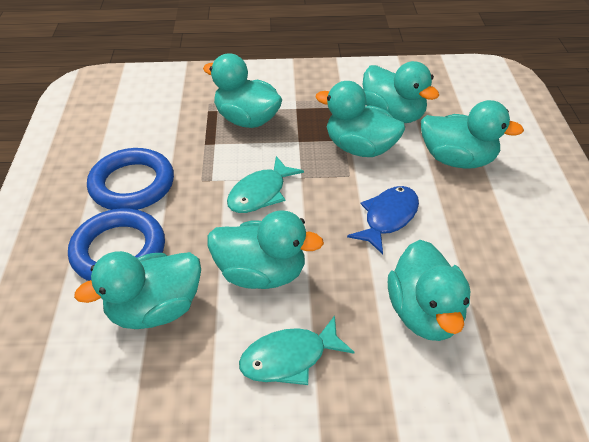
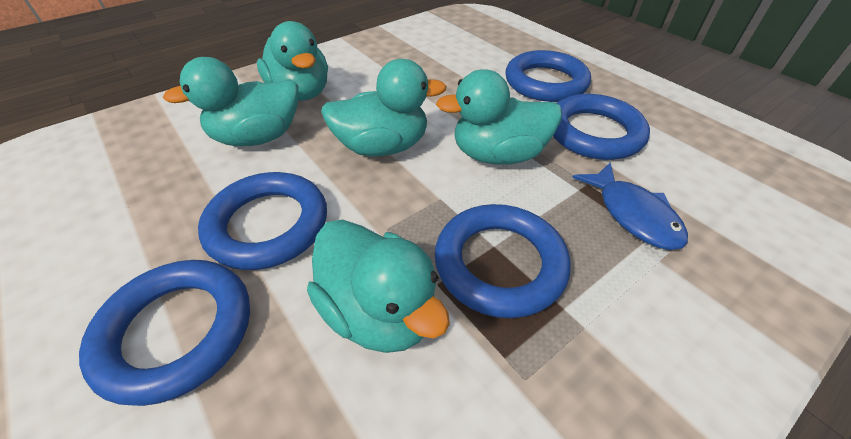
blue ring: [68,209,165,281] [87,148,174,210] = 2 -> [79,260,250,406] [198,172,327,270] [435,204,571,318] [505,50,591,102] [553,94,650,160] = 5
turquoise duck: [74,251,201,329] [203,53,282,128] [207,210,324,289] [315,81,405,157] [363,61,439,123] [388,240,470,341] [421,100,524,169] = 7 -> [163,57,298,146] [257,21,328,101] [307,220,450,353] [321,59,447,156] [436,69,562,165] = 5
turquoise fish: [227,156,304,213] [239,315,354,385] = 2 -> none = 0

